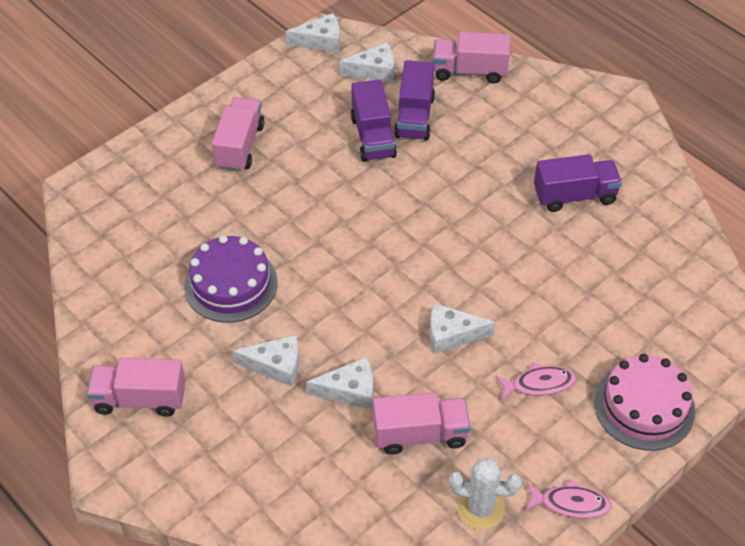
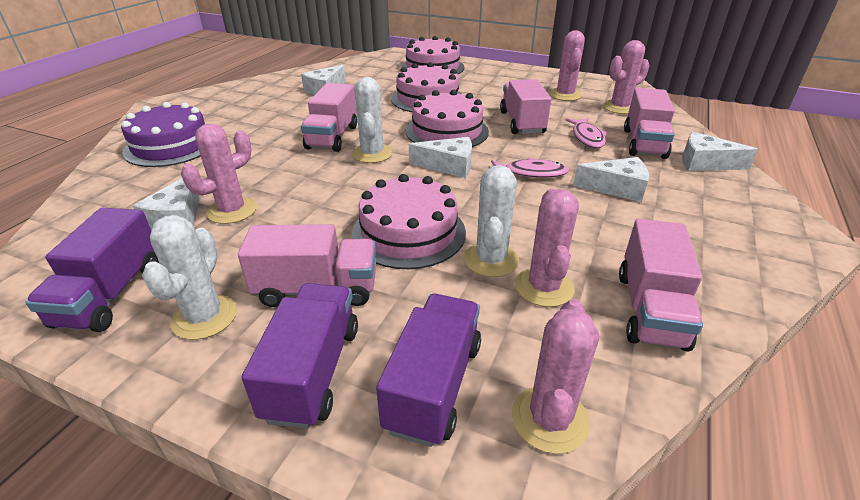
pink cactus: none = 0 -> [181,123,257,224] [512,299,599,454] [515,189,579,307] [549,30,585,101] [603,40,650,114] = 5
pink cake: [594,354,695,451] = 1 -> [352,174,466,269] [391,62,461,112] [401,36,465,74] [406,90,489,147] = 4
pink truck: [87,358,185,417] [212,97,264,172] [373,392,471,455] [433,32,510,84] = 4 -> [238,224,376,307] [301,83,357,152] [500,79,551,134] [619,219,703,352] [624,88,675,159] = 5
white cactus: [449,457,522,530] = 1 -> [142,215,237,340] [352,77,393,163] [464,165,519,277] = 3

